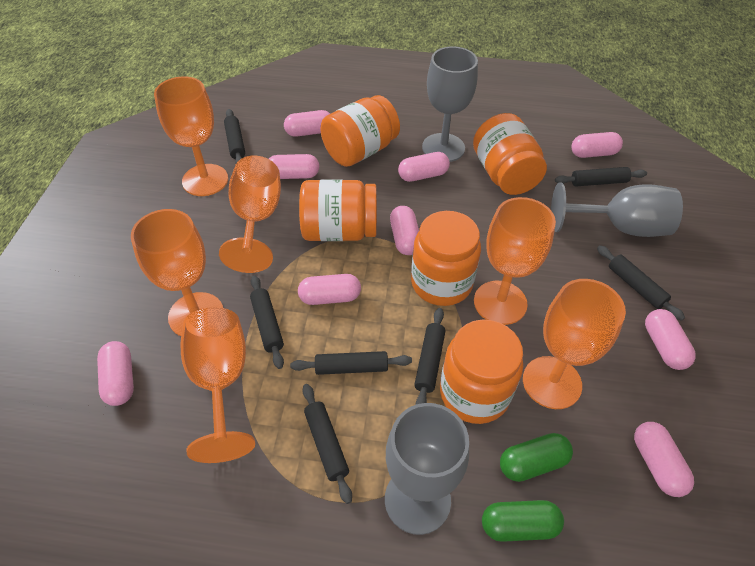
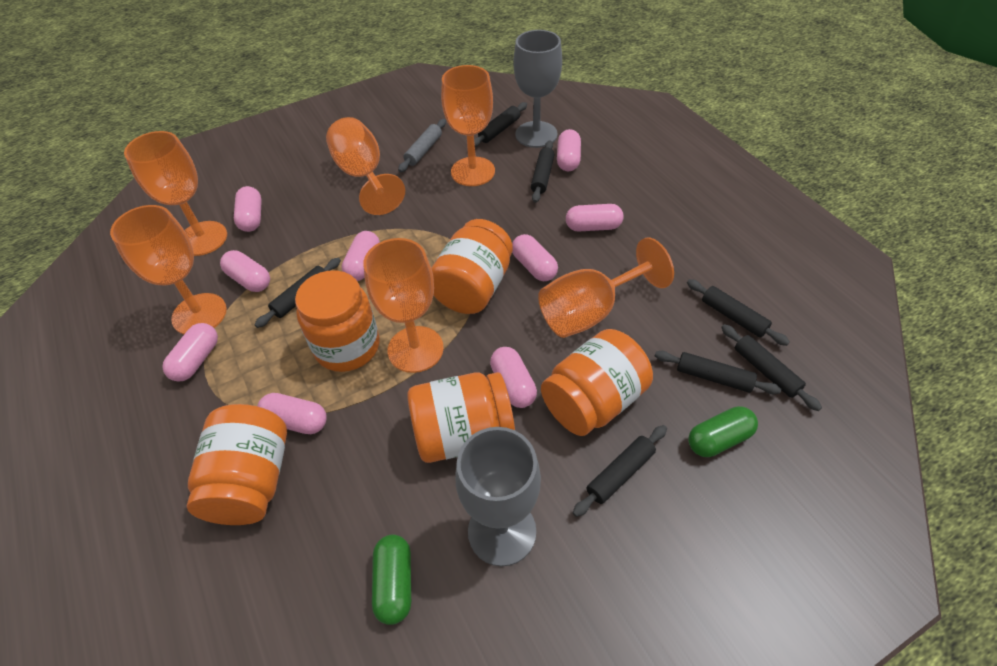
grey goblet: [385,403,469,535] [422,47,478,162] [551,183,683,237] = 3 -> [455,427,541,566] [513,30,562,148] = 2
grey rolling pin: none = 0 -> [398,119,446,172] = 1

